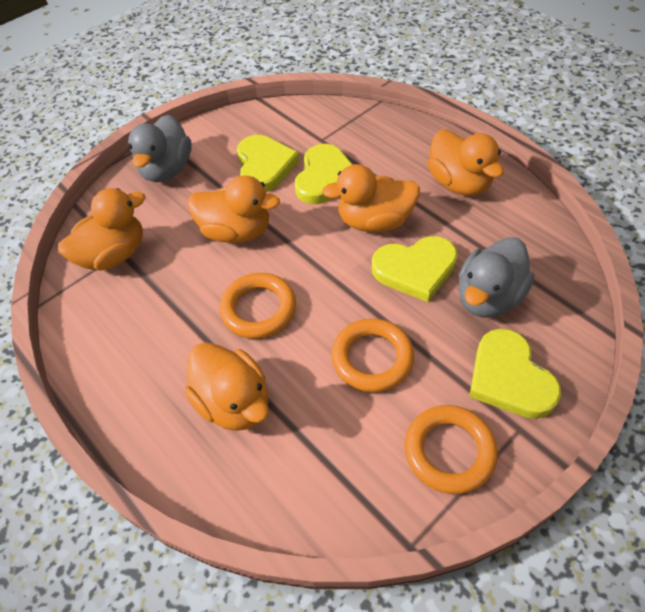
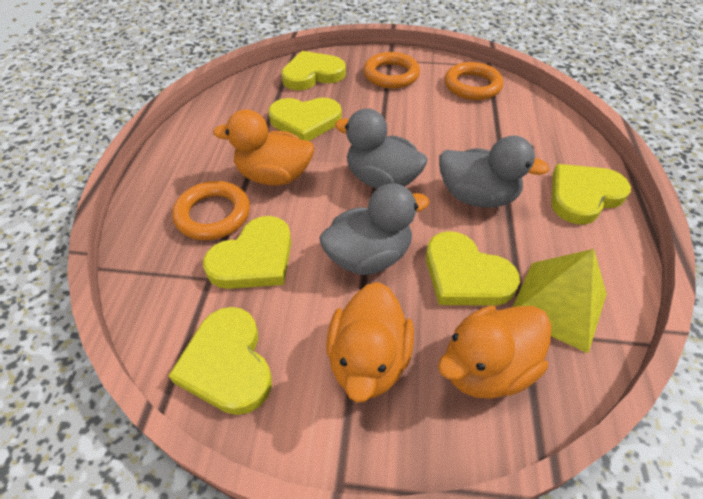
grey duck: [128,115,192,182] [458,237,534,318] = 2 -> [319,183,430,275] [335,109,428,189] [439,135,550,208] = 3
orange duck: [58,188,145,271] [185,342,269,431] [188,176,280,243] [322,164,420,232] [428,129,504,196] = 5 -> [213,109,314,185] [326,282,414,403] [438,306,551,399] = 3
yellow heart: [237,135,300,192] [295,144,353,204] [372,236,458,302] [469,329,561,419] = 4 -> [169,307,272,415] [203,216,292,289] [268,98,342,141] [281,51,346,90] [426,231,520,306] [551,164,631,224] = 6
yellow pyramid: none = 0 -> [513,249,607,353] = 1

